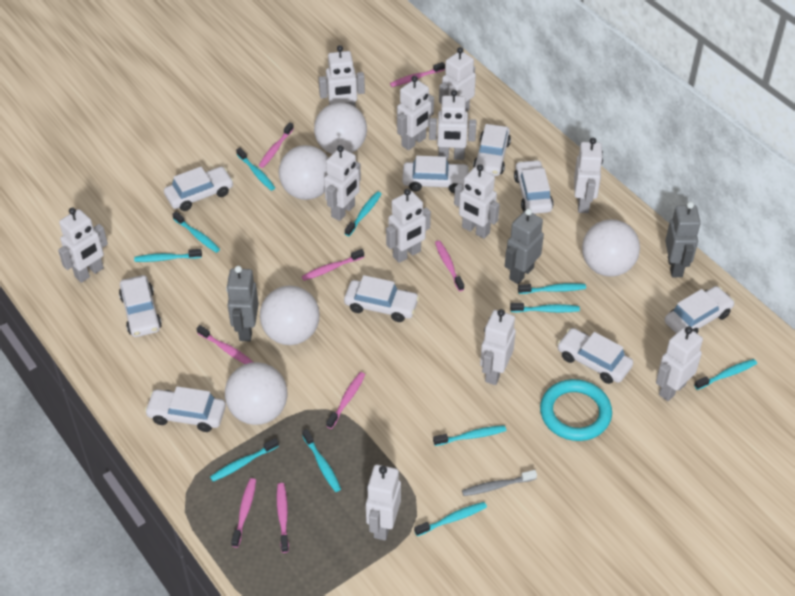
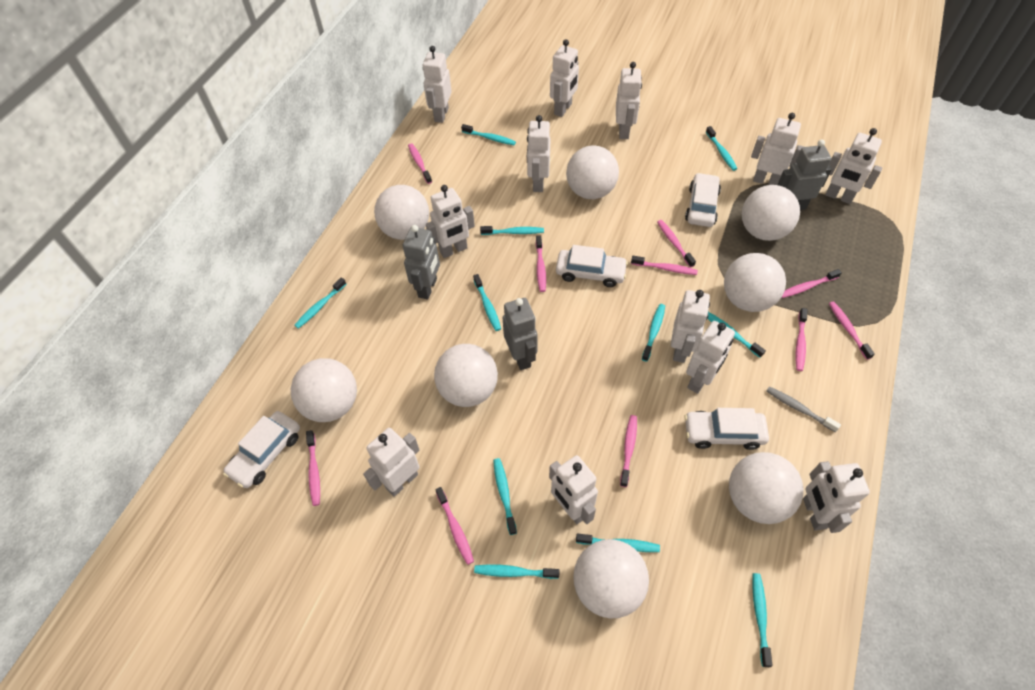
pink toothbrush: [196,325,253,364] [231,478,256,548] [259,122,294,168] [277,483,289,553] [302,249,364,281] [326,372,365,429] [390,62,445,87] [435,241,464,291] = 8 -> [306,430,320,506] [408,143,432,184] [435,487,474,565] [536,236,546,292] [620,415,637,487] [631,256,698,275] [657,220,696,268] [781,269,842,298] [796,308,808,371] [829,301,875,360] = 10
turquoise ring: [540,379,612,441] = 1 -> none = 0
white ball: [225,362,287,425] [260,286,320,345] [279,145,328,200] [314,102,367,154] [582,219,640,277] = 5 -> [291,358,357,422] [374,185,429,240] [434,344,498,407] [566,146,619,199] [573,539,649,619] [724,253,786,312] [729,452,803,524] [742,185,800,241] = 8
white car: [119,275,162,337] [145,386,226,432] [164,167,234,211] [344,275,419,322] [402,156,470,193] [473,124,511,176] [514,160,554,214] [557,328,633,384] [664,286,735,333] = 9 -> [223,411,300,488] [556,245,628,287] [684,408,769,450] [685,173,721,227] = 4

